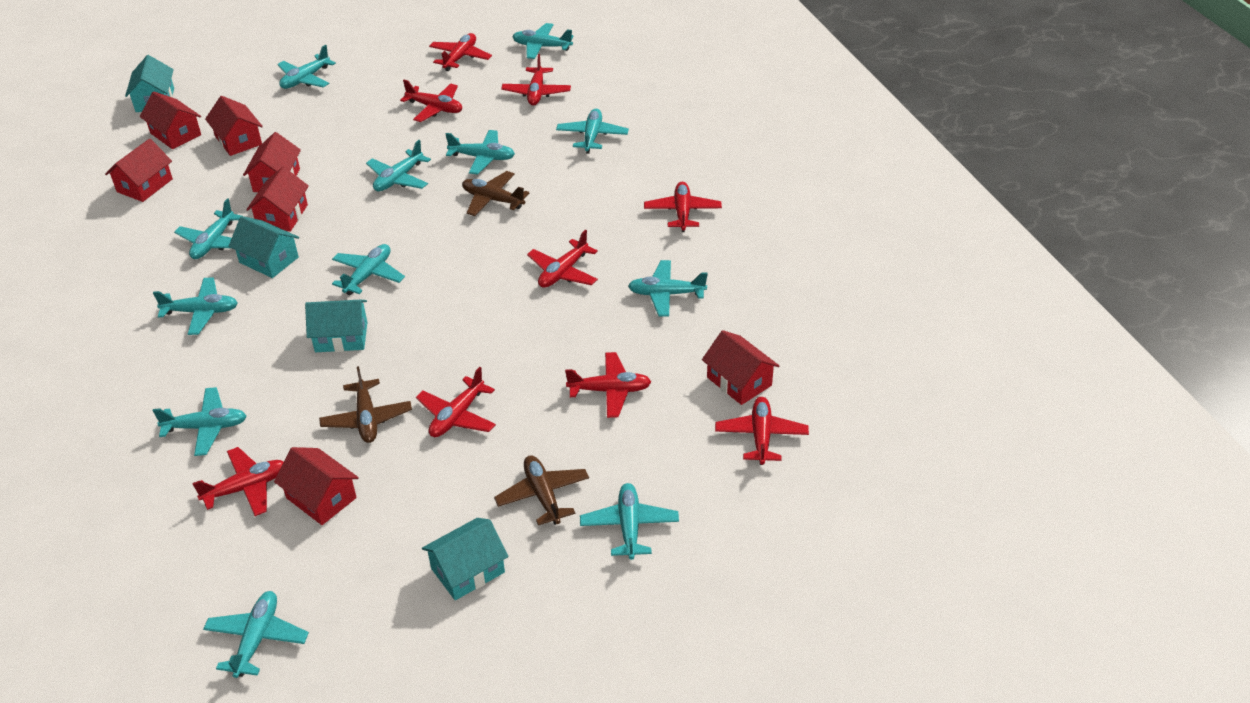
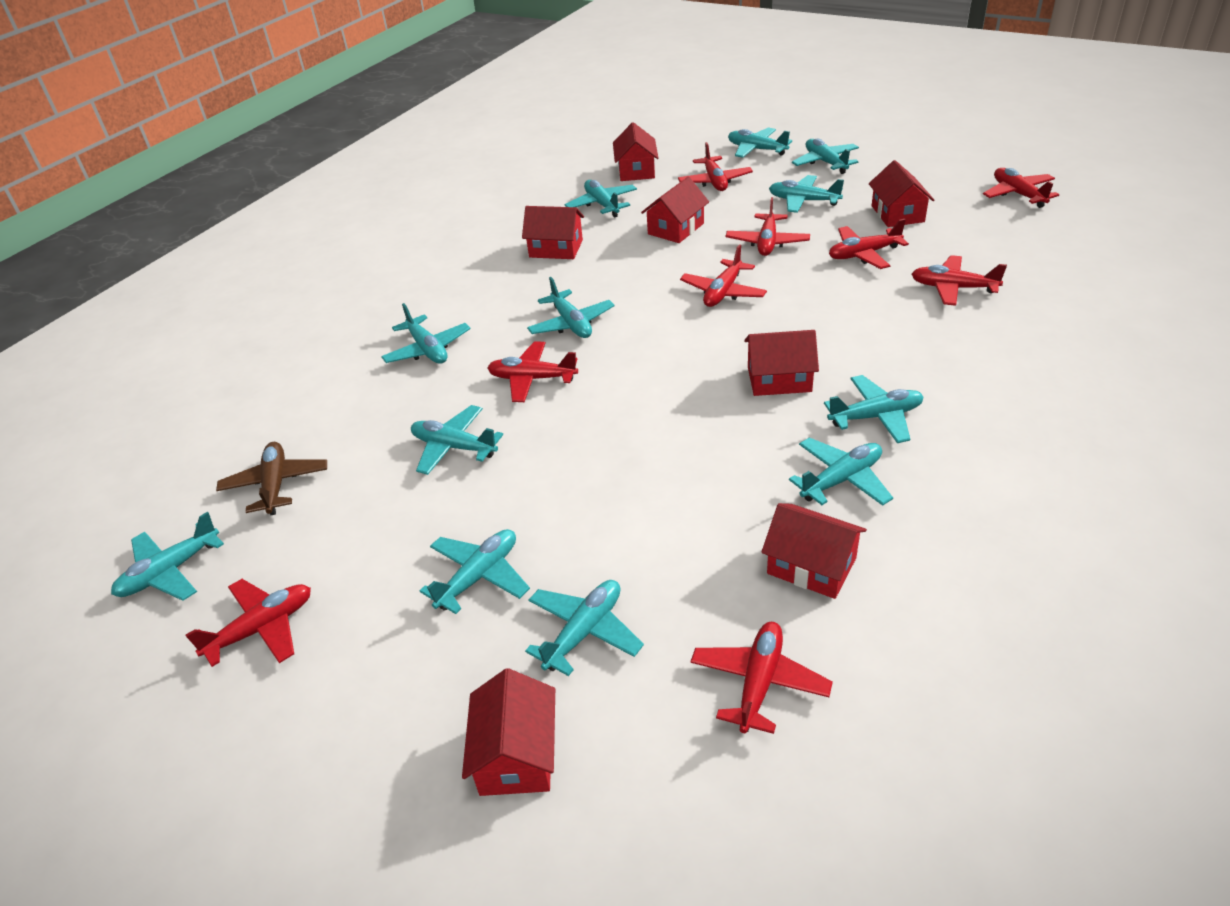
brown plane: [319,366,412,443] [462,171,529,216] [494,455,589,525] = 3 -> [216,442,327,515] = 1
turquoise house: [125,55,174,112] [229,216,299,278] [305,300,367,352] [422,518,509,600] = 4 -> none = 0

